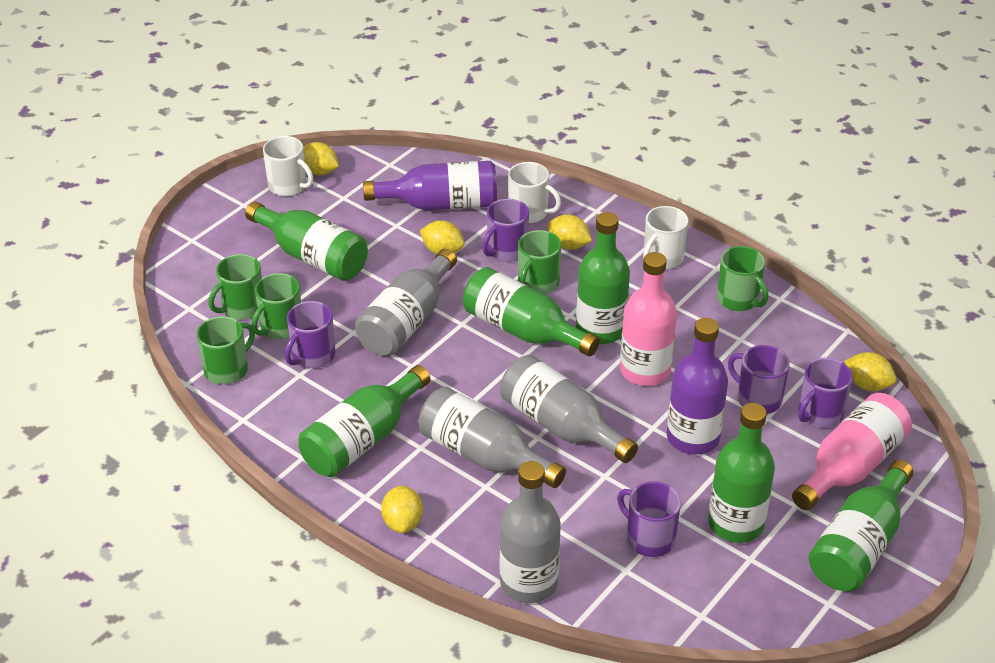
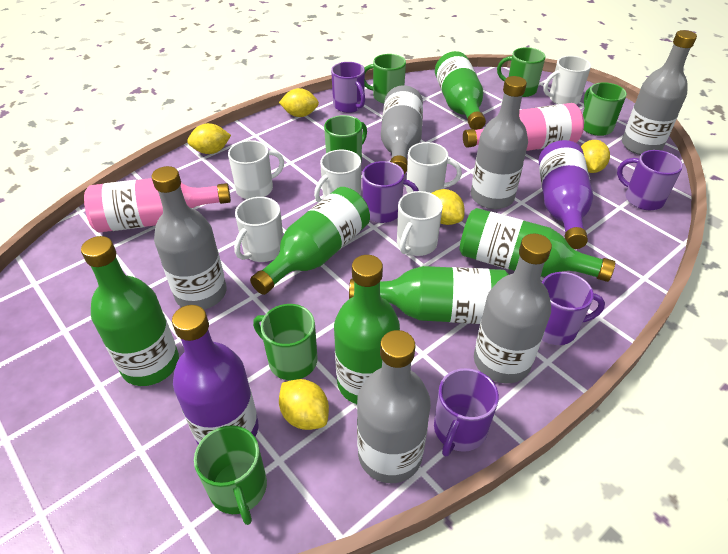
green mug: [197,316,255,384] [208,254,262,320] [252,273,301,340] [518,230,561,294] [717,246,768,311] = 5 -> [194,425,267,525] [253,304,318,380] [324,115,367,163] [365,54,406,103] [497,47,545,97] [583,82,627,136] = 6
grey bottle: [355,249,457,356] [418,387,566,488] [499,461,561,603] [500,355,638,463] = 4 -> [151,166,227,310] [357,330,431,483] [381,85,423,174] [471,76,528,209] [474,234,552,383] [622,30,697,155] = 6
white mug: [263,136,313,196] [508,162,561,223] [643,206,688,269] = 3 -> [228,140,284,199] [234,197,283,262] [314,150,361,203] [397,191,443,256] [406,142,462,193] [543,56,591,104] = 6

